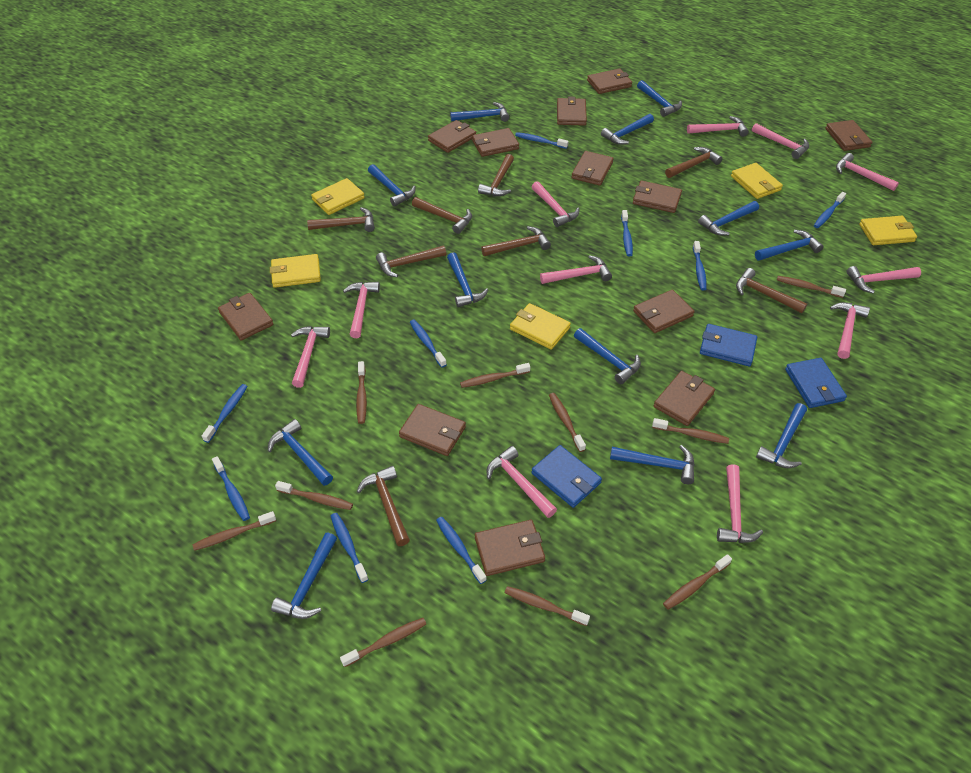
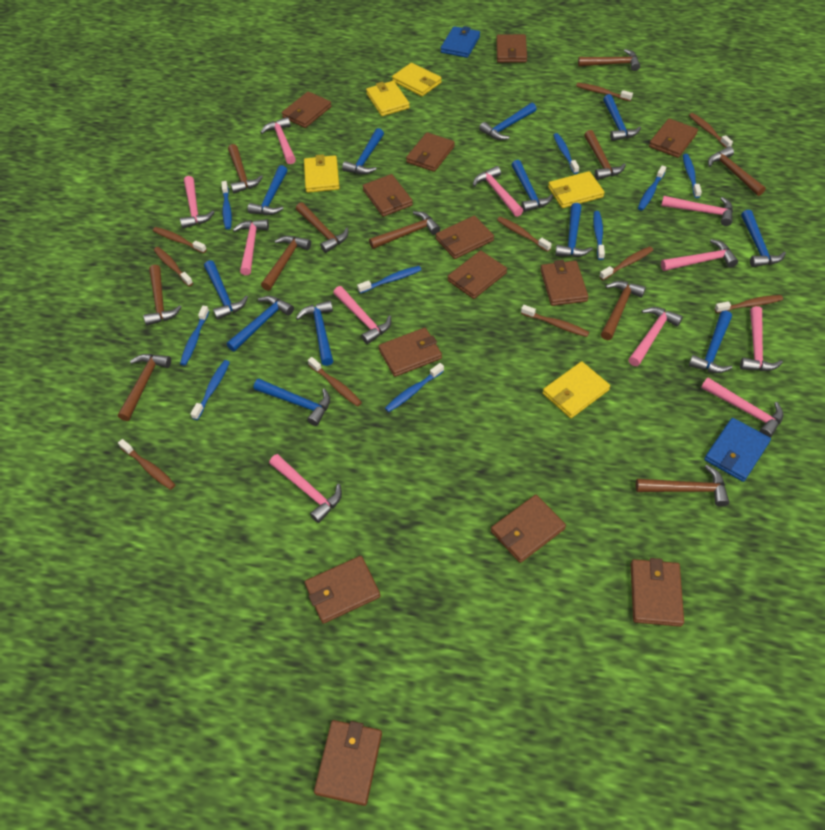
blue wallet: [531,445,602,508] [700,324,757,366] [785,358,847,408] = 3 -> [441,26,480,58] [704,418,771,482] = 2
brown hammer: [307,207,375,232] [357,466,410,546] [376,245,446,277] [412,197,472,234] [478,154,514,196] [481,226,551,256] [665,147,723,178] [736,268,807,313] = 8 -> [118,354,171,421] [143,265,182,326] [228,144,263,194] [261,236,311,291] [296,202,348,253] [369,211,440,249] [578,49,640,71] [584,130,626,180] [601,281,646,340] [636,465,729,507] [708,146,766,196] = 11
brown wallet: [218,293,274,341] [399,404,466,456] [428,120,476,153] [472,128,519,157] [475,520,545,576] [557,97,587,126] [571,151,614,186] [587,68,632,94] [633,181,682,213] [633,290,694,333] [654,371,715,426] [825,120,872,151] = 12 -> [282,91,332,128] [305,556,380,624] [314,720,382,806] [363,174,413,217] [379,328,442,377] [406,132,455,172] [436,216,494,259] [447,250,507,299] [491,495,566,563] [496,34,527,63] [540,260,589,306] [631,558,684,627] [649,118,698,158] = 13

